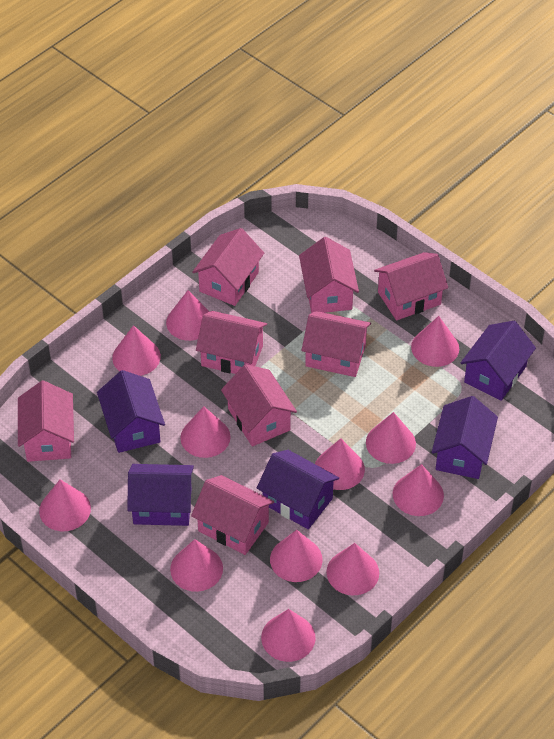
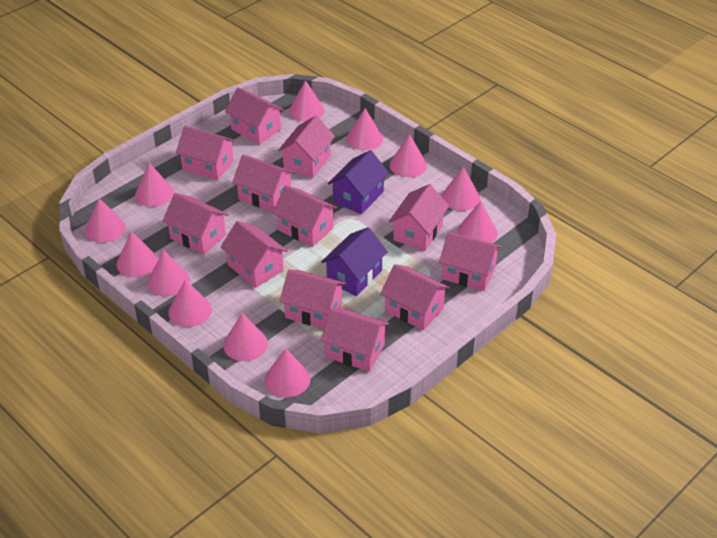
pink house: [18,380,74,462] [191,475,274,555] [192,228,264,306] [196,311,267,374] [221,364,297,446] [299,237,359,313] [301,311,371,377] [374,252,448,321] = 8 -> [162,193,228,255] [176,126,236,180] [221,221,288,288] [225,87,284,145] [232,155,295,212] [273,185,338,247] [278,116,335,178] [279,270,346,329] [320,308,390,372] [380,264,450,330] [389,184,449,251] [439,232,502,291] = 12
purple house: [97,370,165,453] [127,464,194,526] [257,450,339,529] [432,396,498,479] [461,321,536,401] = 5 -> [321,227,388,296] [328,150,389,214] = 2

